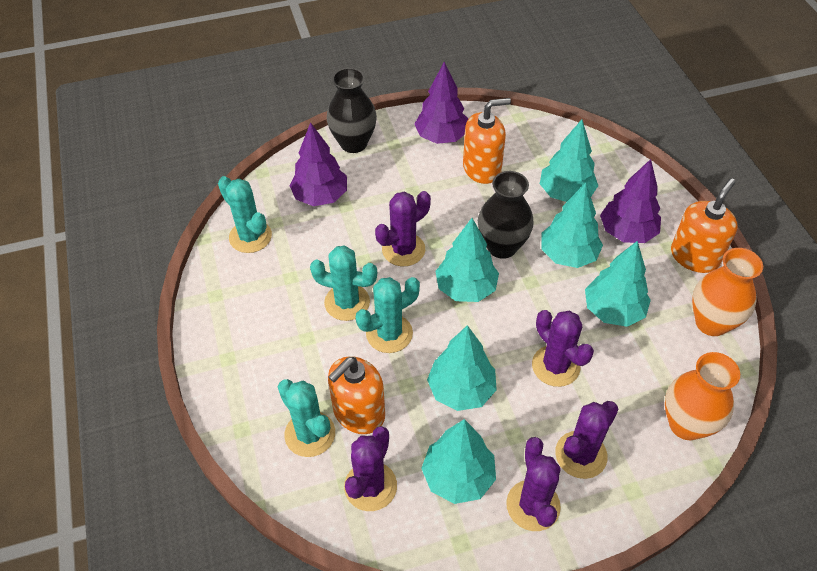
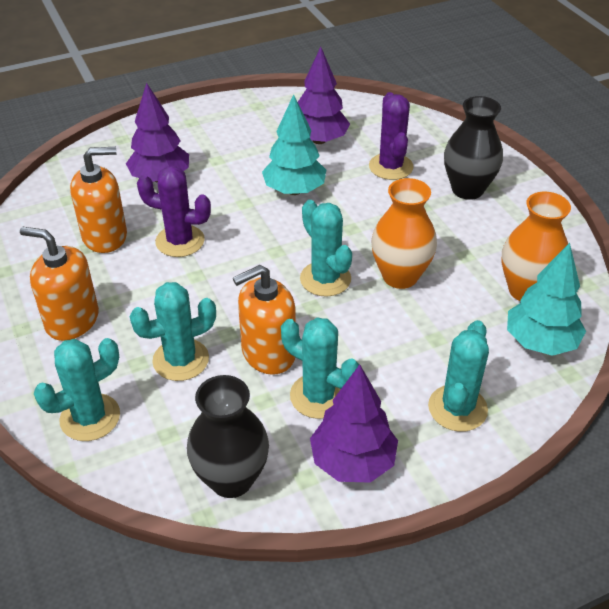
purple cactus: [344,426,397,511] [375,191,431,266] [506,437,561,531] [532,310,594,387] [555,401,618,479] = 5 -> [137,166,211,257] [369,92,414,180] = 2
turquoise cactus: [218,176,272,253] [278,379,335,457] [310,245,377,321] [356,277,420,353] = 4 -> [34,338,120,441] [129,282,216,381] [281,317,360,419] [300,200,352,297] [428,320,489,432] = 5
turquoise tree: [421,419,496,504] [427,325,497,411] [435,218,499,302] [540,120,598,202] [541,183,603,268] [585,241,651,327] = 6 -> [262,94,326,195] [507,243,586,356] = 2

